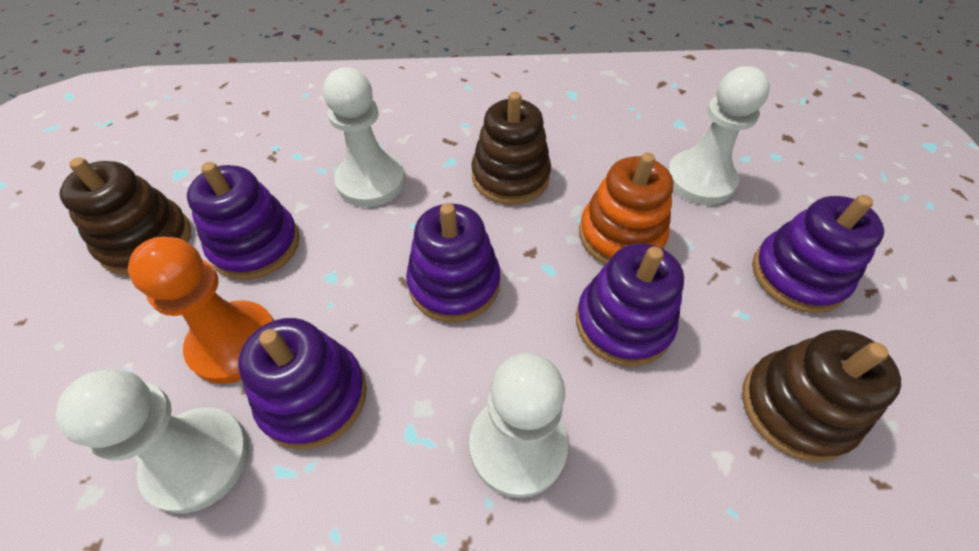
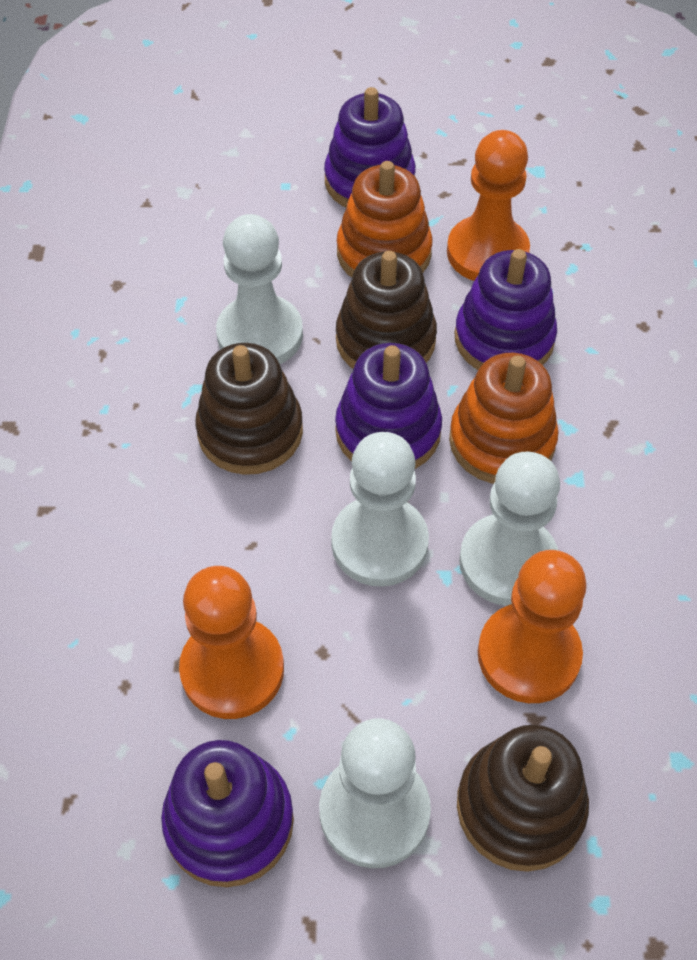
orange pawn: [128,237,274,384] = 1 -> [179,566,284,719] [447,130,530,281] [478,550,587,703] = 3
orange stacking toy: [579,153,673,265] = 1 -> [337,161,432,277] [449,353,559,484] = 2
purple stacking toy: [187,162,300,280] [238,318,367,450] [406,203,500,322] [576,243,684,367] [752,195,884,313] = 5 -> [161,740,294,887] [324,87,416,208] [335,343,442,469] [455,249,557,370] = 4

